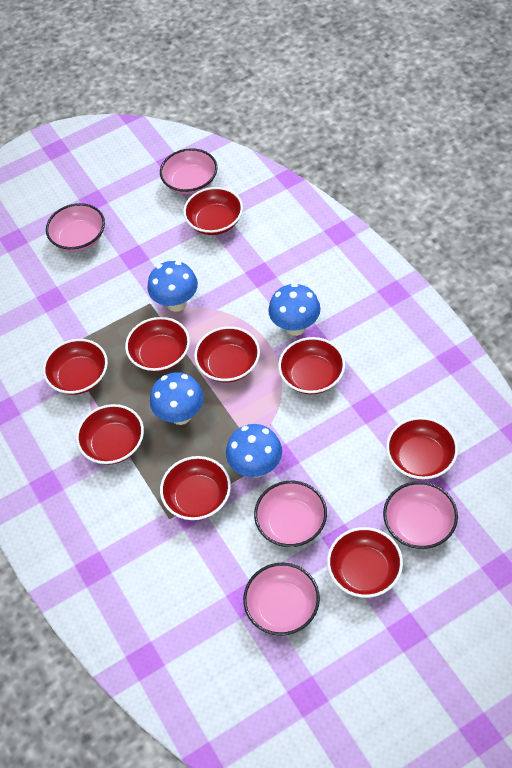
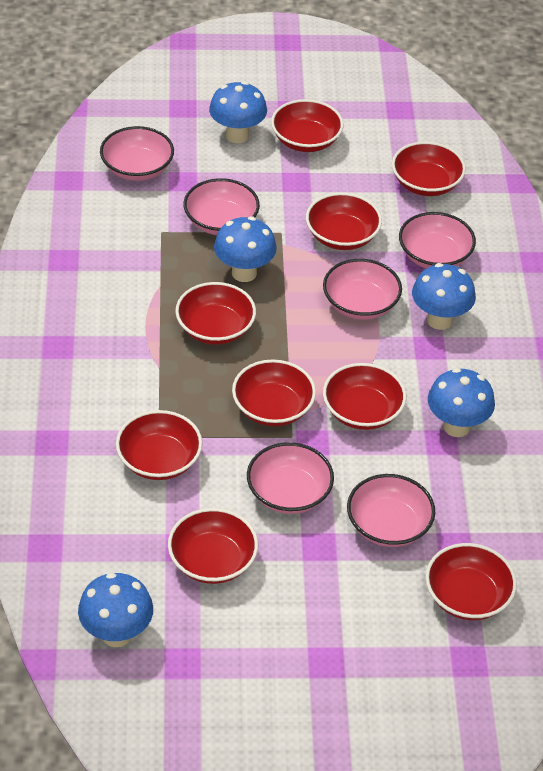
blue mushroom: [148,261,198,312] [150,372,204,425] [226,424,282,478] [268,283,320,336] = 4 -> [78,572,153,647] [209,81,267,143] [214,216,277,282] [412,263,476,330] [428,368,495,437] = 5
pink bowl: [46,203,105,252] [160,148,217,194] [243,563,320,636] [254,481,327,547] [383,481,458,549] = 5 -> [100,126,174,181] [184,178,260,235] [247,442,334,514] [323,259,402,320] [347,474,435,547] [399,212,476,269] = 6

